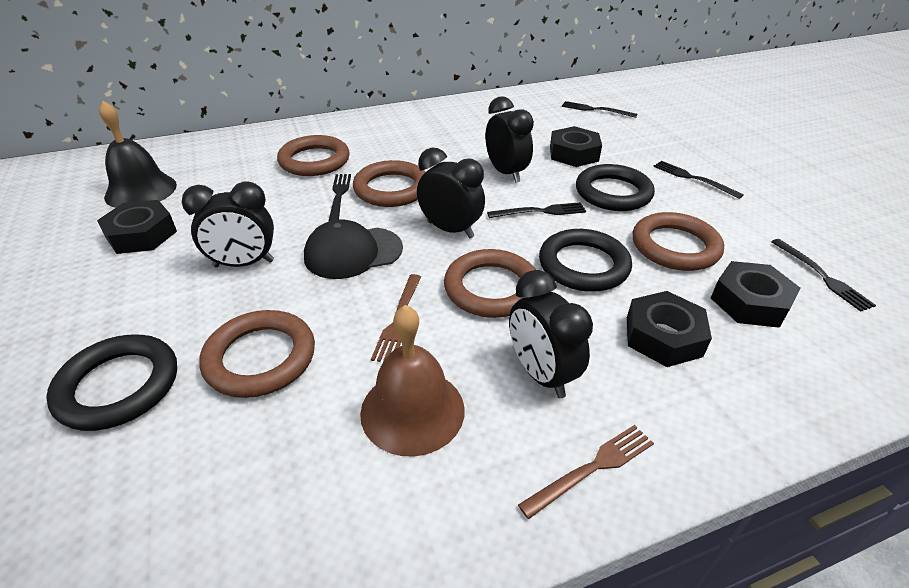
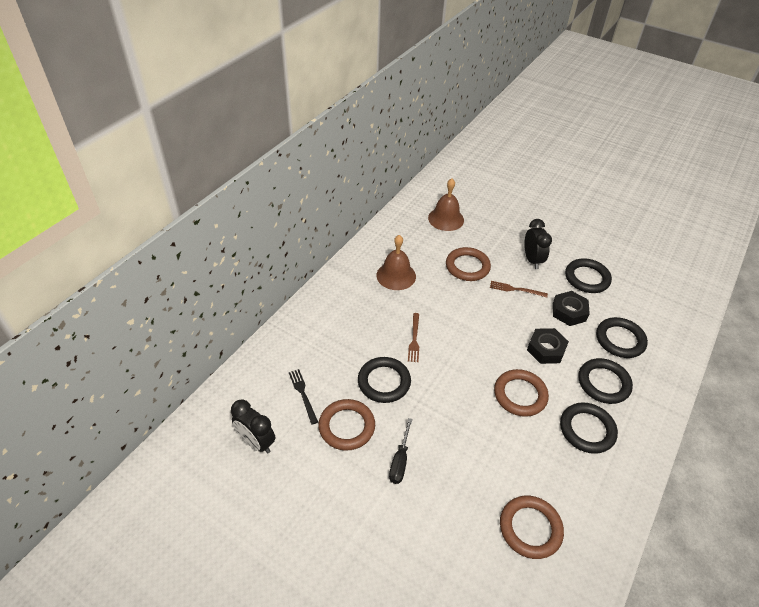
black bell: [99,101,177,208] = 1 -> none = 0
black cap: [304,219,403,279] = 1 -> none = 0
black clock: [182,181,274,267] [417,147,485,239] [485,96,534,183] [509,270,593,398] = 4 -> [231,399,275,453] [524,219,552,269] = 2
black fork: [328,174,351,222] [487,202,586,218] [562,101,637,118] [653,161,744,199] [771,239,876,312] = 5 -> [289,369,318,424] = 1
black nut: [97,200,177,254] [550,126,602,167] [627,291,712,367] [711,261,801,328] = 4 -> [527,328,569,364] [553,291,590,326] = 2
black ring: [46,335,177,431] [539,229,632,292] [576,164,655,211] = 3 -> [358,357,411,403] [560,402,618,454] [565,259,612,293] [578,358,633,404] [596,317,648,358] = 5
black screwdriver: none = 0 -> [389,418,412,484] = 1
brown bell: [360,305,465,457] = 1 -> [376,235,416,290] [428,178,464,231] = 2
brown ring: [200,310,315,398] [277,135,350,176] [353,160,425,207] [444,249,536,318] [633,212,724,271] = 5 -> [318,399,375,451] [446,247,491,281] [494,369,549,417] [500,496,564,559] = 4

